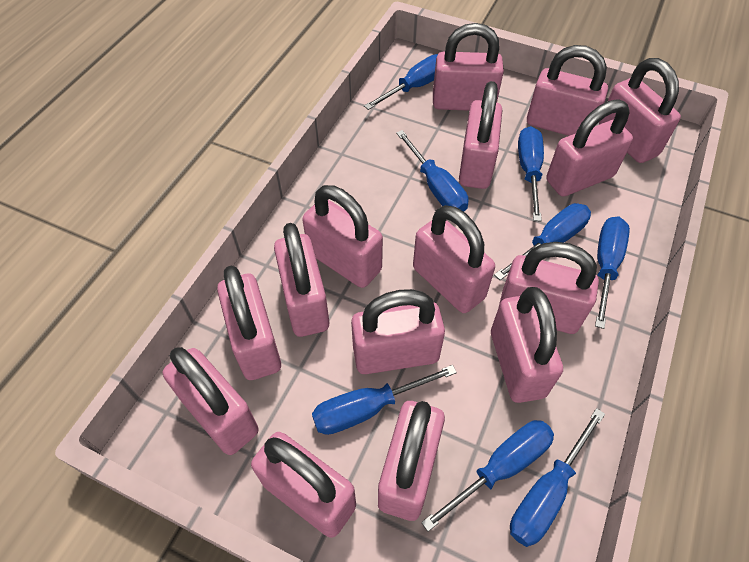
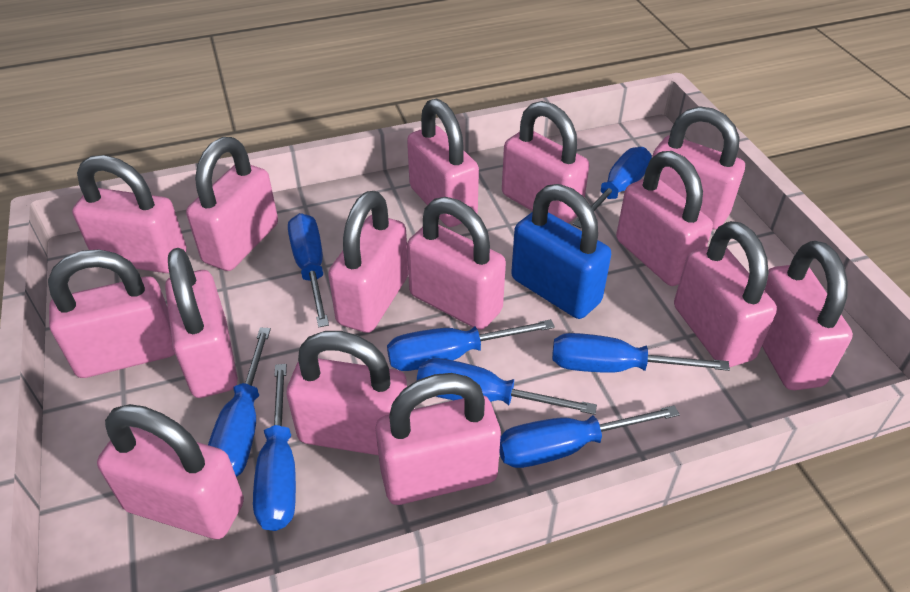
blue padlock: none = 0 -> [511,184,611,319] = 1

